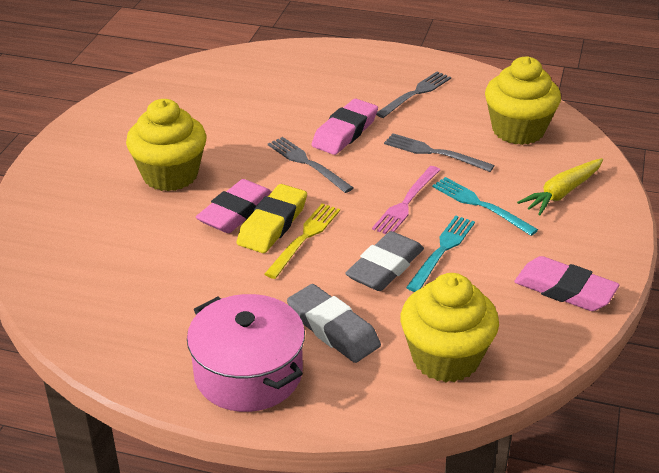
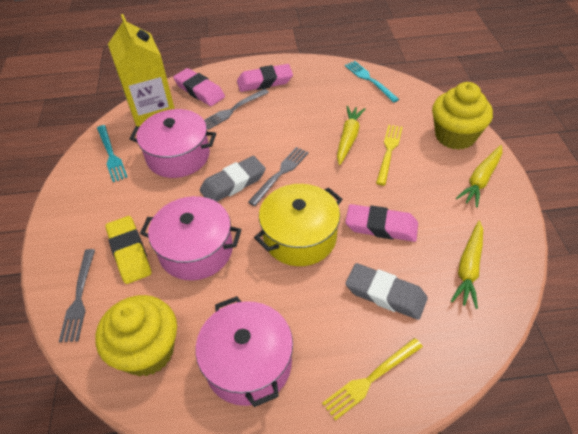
pink fork: [372,166,440,234] = 1 -> none = 0
pink pot: [187,294,305,412] = 1 -> [130,109,216,178] [140,196,242,281] [196,296,293,407] = 3
yellow carrot: [517,158,603,215] = 1 -> [337,106,366,165] [451,221,483,309] [456,145,502,208] = 3
yellow carton: none = 0 -> [108,14,175,126] = 1
yellow cupcake: [126,99,207,191] [401,273,499,382] [485,57,561,145] = 3 -> [95,295,177,377] [432,82,493,150] = 2
yellow fork: [264,203,340,279] = 1 -> [322,338,423,421] [376,125,403,186] = 2
yellow pot: none = 0 -> [254,184,342,266] = 1

